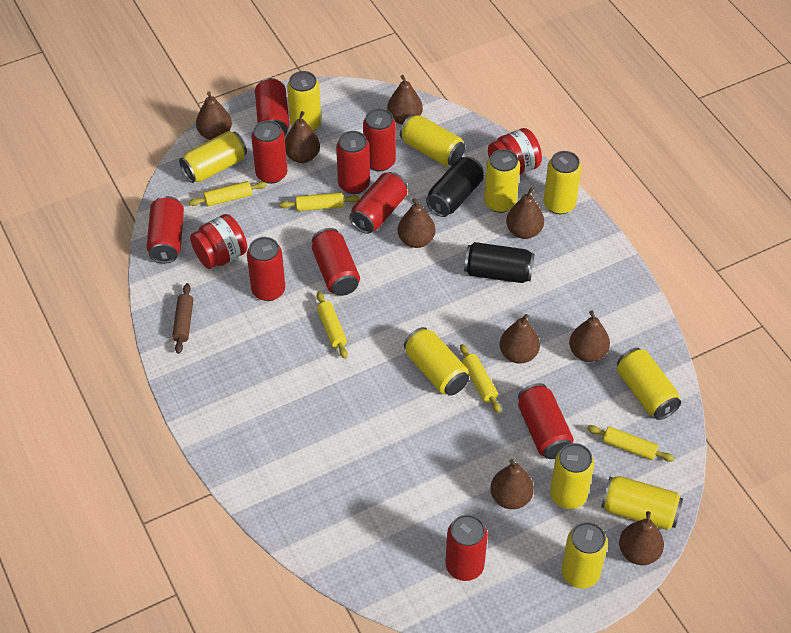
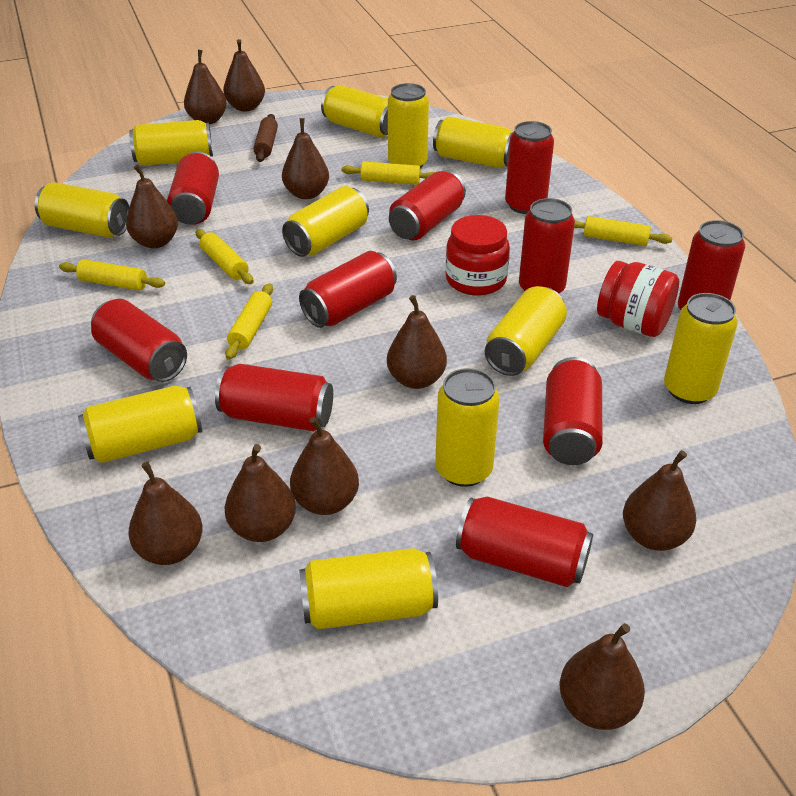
black can: [426,157,484,217] [464,242,535,283] = 2 -> none = 0
brown pear: [196,92,232,140] [285,111,320,163] [387,75,423,125] [398,198,435,248] [490,459,534,509] [500,314,540,364] [506,187,544,239] [569,310,610,362] [619,511,664,565] = 9 -> [126,164,178,248] [128,462,203,565] [184,50,227,124] [223,39,265,111] [225,444,296,542] [282,118,329,199] [290,417,359,515] [387,295,447,389] [560,623,645,730] [623,450,696,551] = 10
yellow can: [179,131,247,183] [287,71,321,131] [400,114,465,166] [404,327,469,396] [484,149,520,213] [544,151,581,214] [550,443,594,509] [561,522,608,589] [601,476,683,530] [617,348,681,420] = 10 -> [35,182,129,238] [78,385,202,463] [129,120,213,166] [282,186,369,257] [299,548,438,630] [321,85,388,138] [388,83,429,168] [433,116,513,168] [435,368,500,487] [485,286,567,376] [664,293,738,404] = 11

